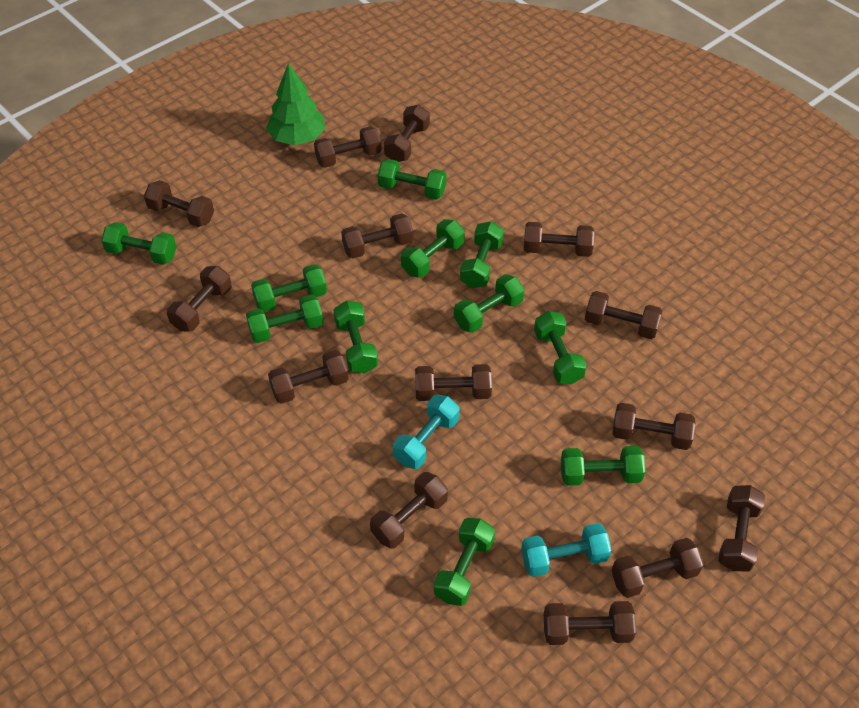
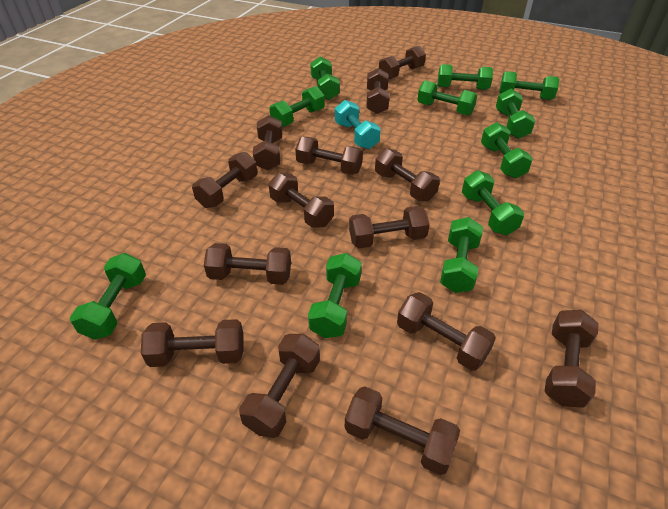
green tree: [266,63,326,145] = 1 -> none = 0
turquoise dumbbell: [393,395,460,469] [521,523,611,577] = 2 -> [335,100,381,149] = 1

